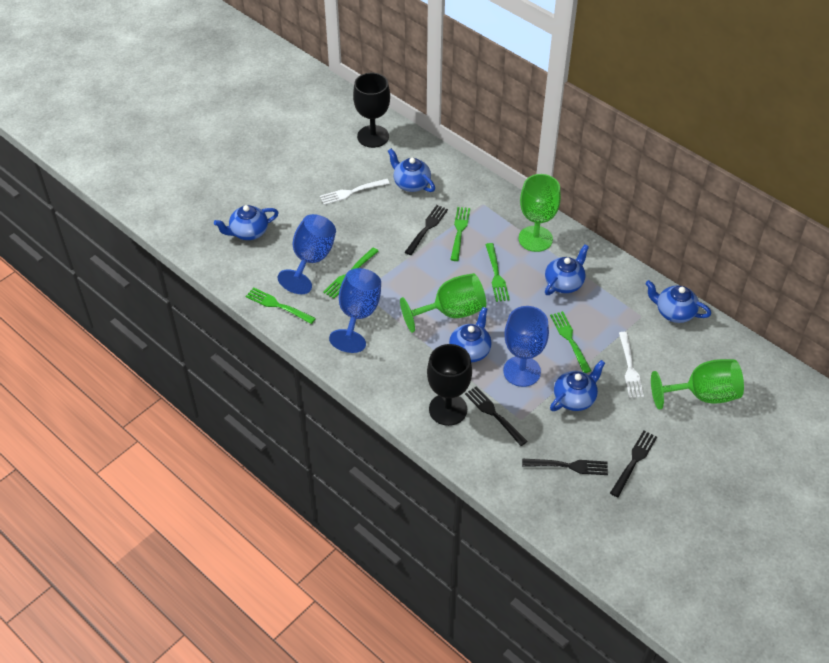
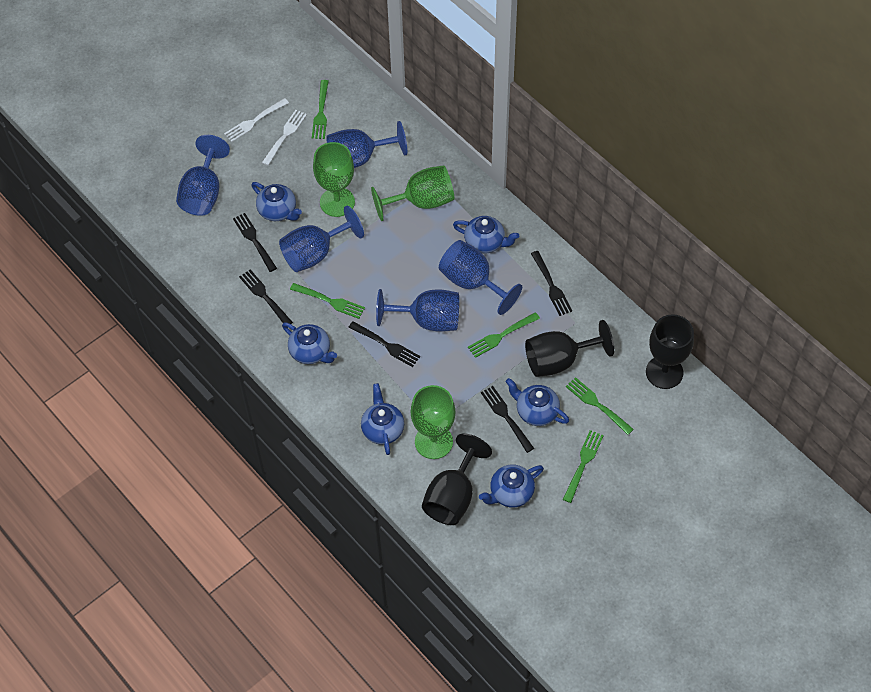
black fork: [405,205,448,255] [465,387,528,446] [522,458,608,475] [610,431,657,497] = 4 -> [233,213,277,272] [239,269,293,324] [348,321,420,367] [481,386,534,453] [531,251,572,316] = 5
black goblet: [353,73,390,148] [427,344,472,426] = 2 -> [422,433,492,525] [525,320,614,377] [646,314,694,389] = 3
blue goblet: [277,214,336,294] [329,268,381,353] [503,306,549,387] = 3 -> [176,135,230,216] [279,206,364,272] [326,121,407,168] [376,289,459,332] [439,240,522,315] = 5

